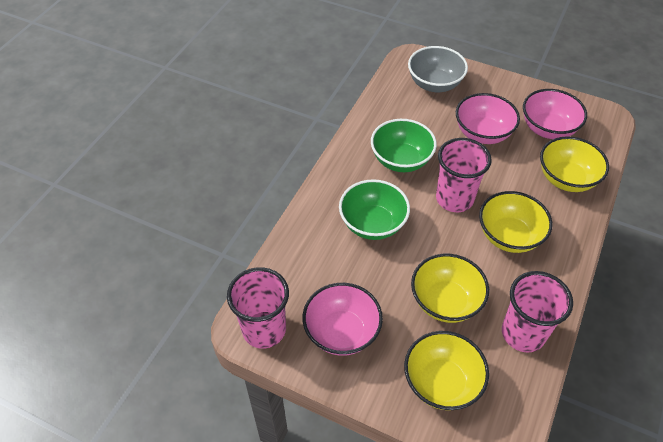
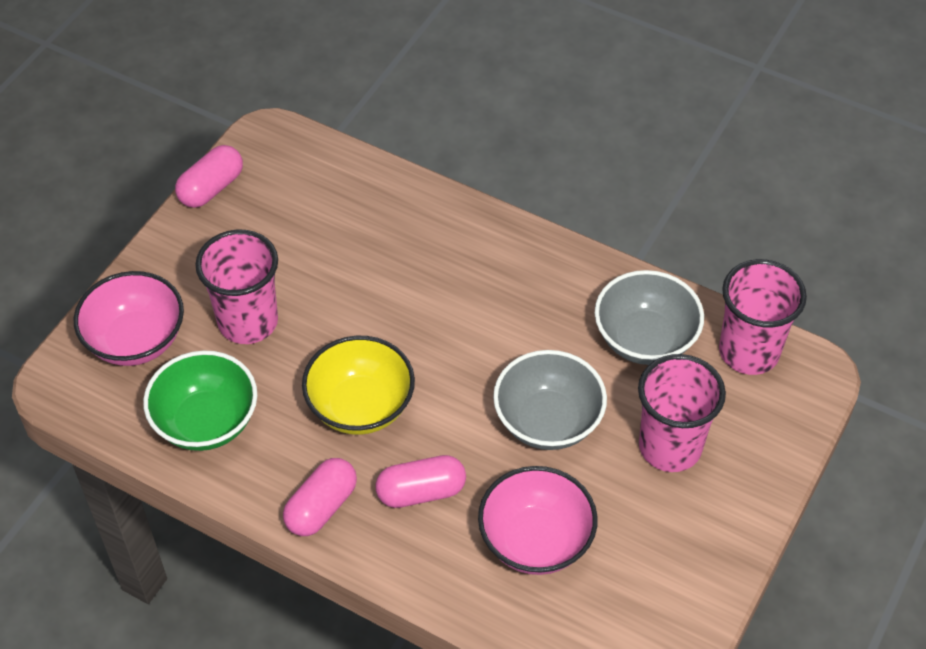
green bowl: [339,179,410,240] [371,119,437,172] = 2 -> [143,350,257,451] = 1
grey bowl: [408,46,468,92] = 1 -> [493,350,607,450] [595,270,704,365] = 2
pink bowl: [302,283,383,356] [456,93,520,144] [523,89,587,139] = 3 -> [74,271,184,366] [478,466,598,575] = 2
pink capsule: none = 0 -> [175,145,243,208] [283,458,357,536] [375,455,466,508] = 3
yellow bowl: [404,331,489,410] [411,254,489,323] [479,191,552,253] [540,136,609,192] = 4 -> [302,336,415,435] = 1

